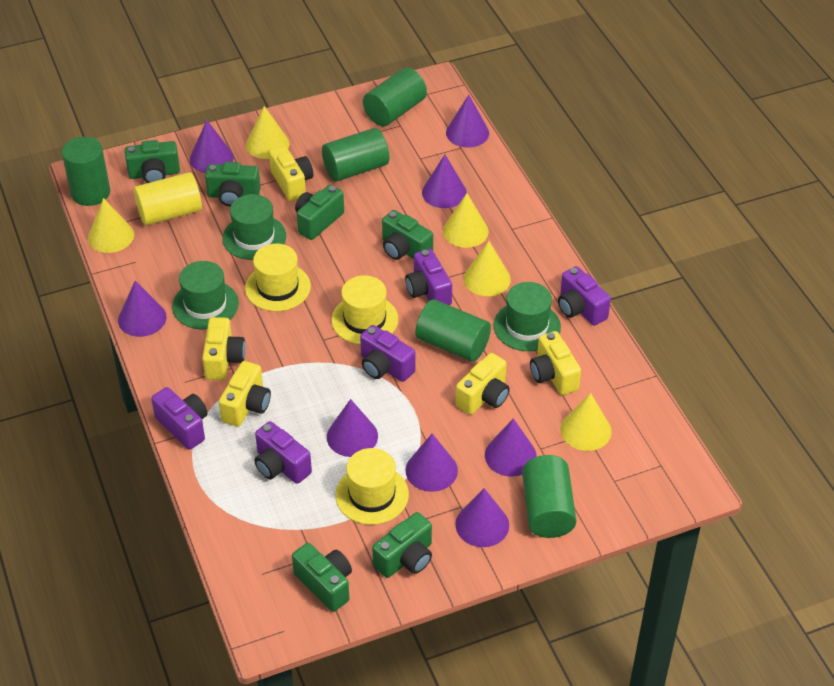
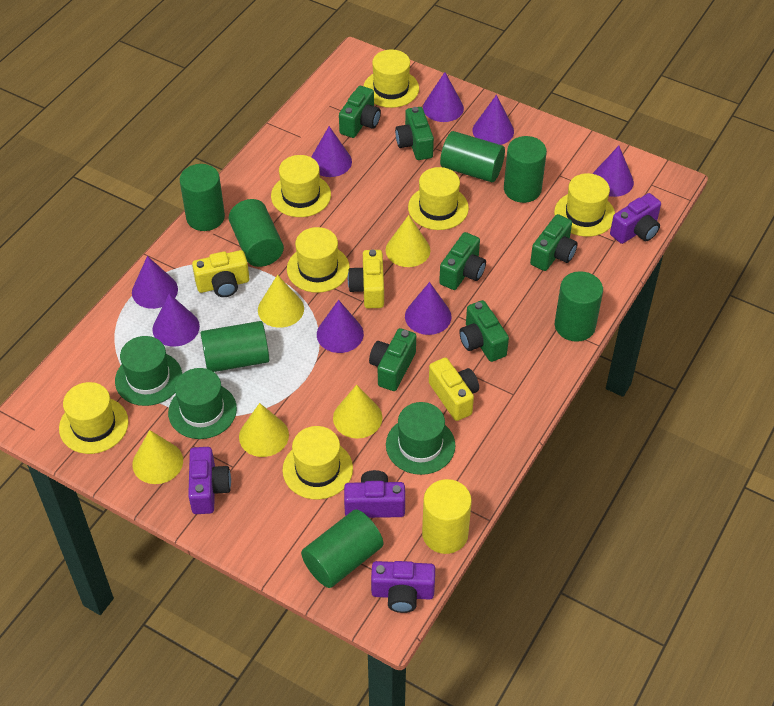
green cylinder: [62,137,110,206] [322,128,389,182] [363,68,427,126] [415,299,491,362] [522,455,576,538] = 5 -> [180,164,225,231] [201,321,269,372] [229,199,284,267] [301,510,383,588] [440,131,505,182] [504,136,547,203] [555,271,603,342] = 7
purple camera: [151,387,208,450] [255,421,312,484] [360,325,415,382] [405,249,452,305] [558,266,611,326] = 5 -> [188,447,231,514] [344,470,405,518] [371,561,435,613] [610,193,661,244] = 4
yellow camera: [202,317,246,380] [219,361,271,427] [269,146,313,201] [456,353,510,415] [530,331,581,395] = 5 -> [192,250,250,297] [348,249,384,308] [429,357,479,421] = 3
yellow hat: [245,244,311,311] [331,275,398,344] [335,448,409,525] = 3 -> [59,382,129,454] [271,155,331,217] [282,426,353,500] [287,227,350,293] [364,49,419,108] [408,167,469,230] [554,173,615,237] = 7

